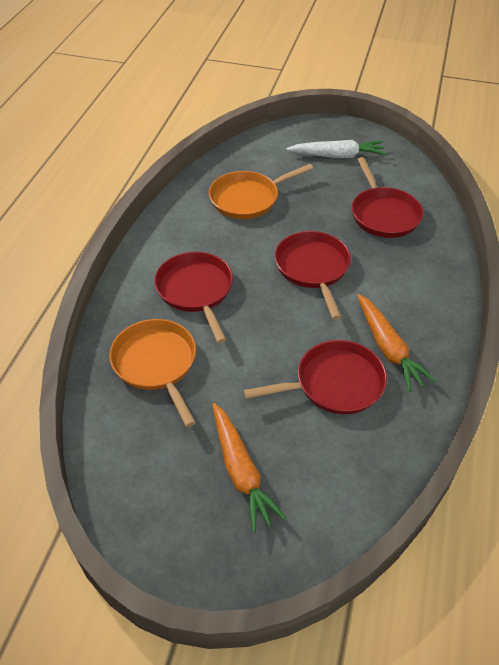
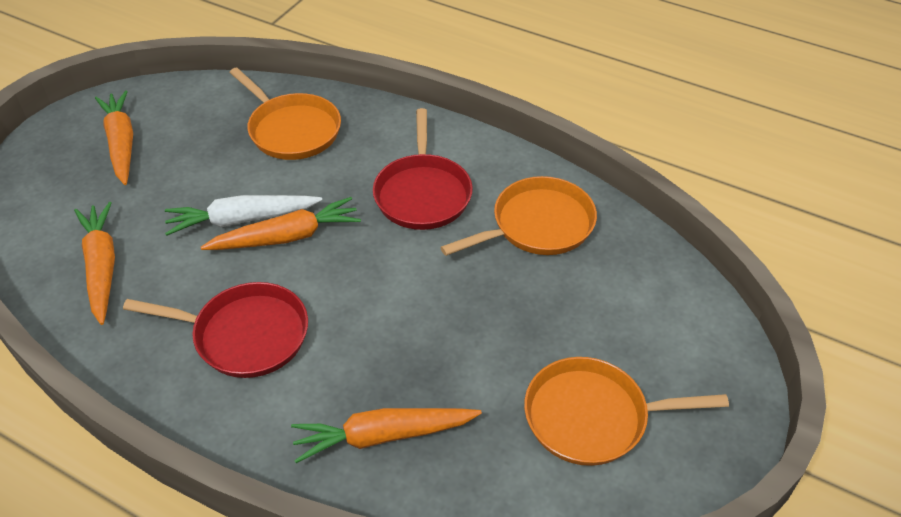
orange carrot: [212,403,287,533] [357,294,436,392] = 2 -> [74,202,115,325] [95,90,133,185] [201,197,361,250] [291,408,482,463] = 4
orange pan: [109,319,196,427] [209,164,314,219] = 2 -> [229,68,341,160] [440,176,597,256] [524,357,729,466] = 3
red pan: [154,252,233,343] [243,340,387,414] [275,231,351,320] [352,157,423,238] = 4 -> [123,282,308,378] [373,108,473,230] = 2

